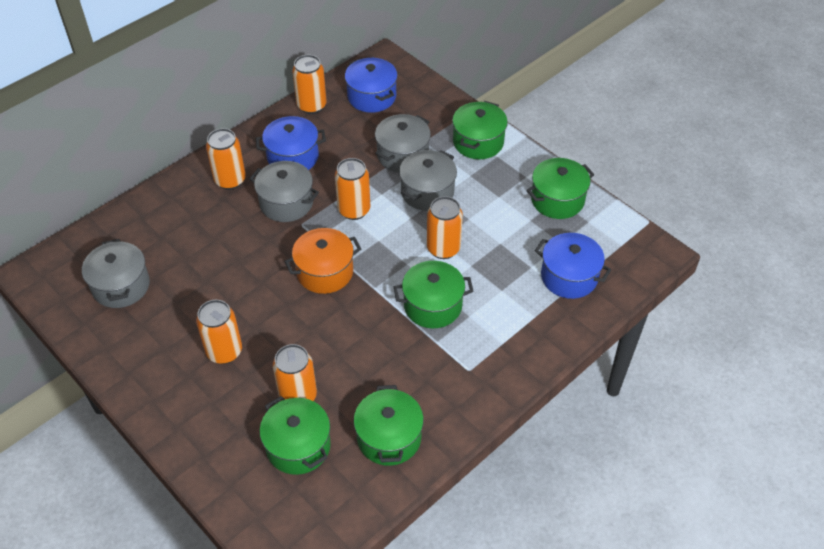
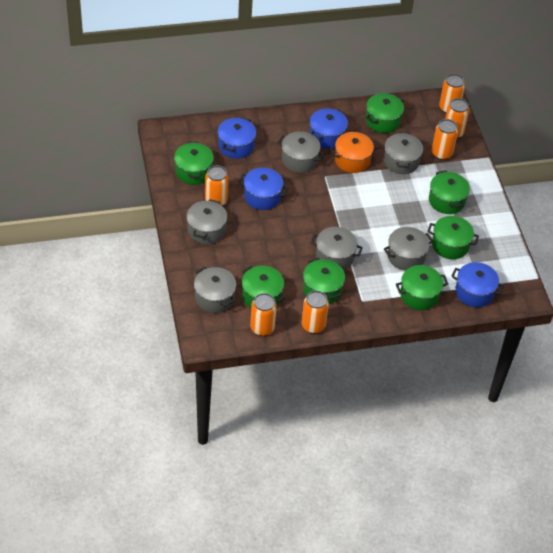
blue pot: [256,116,326,170] [345,58,398,113] [535,233,611,299] = 3 -> [218,117,256,159] [238,168,288,210] [310,108,348,149] [451,262,504,307] = 4
green pot: [260,396,331,475] [353,385,424,466] [394,261,473,328] [452,101,508,159] [526,158,595,219] = 5 -> [174,142,214,185] [242,266,284,308] [303,258,345,304] [366,93,404,133] [396,265,448,310] [428,216,479,259] [429,171,470,214] = 7
grey pot: [82,239,150,308] [249,161,319,222] [375,114,431,172] [399,150,457,211] = 4 -> [186,199,227,244] [194,266,237,313] [277,131,324,173] [311,227,363,270] [384,132,423,174] [384,227,433,271] = 6

